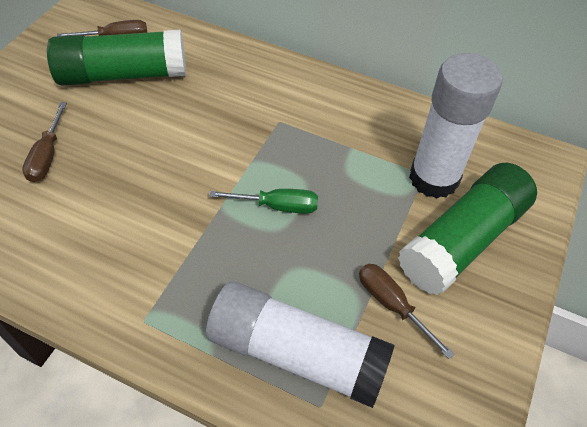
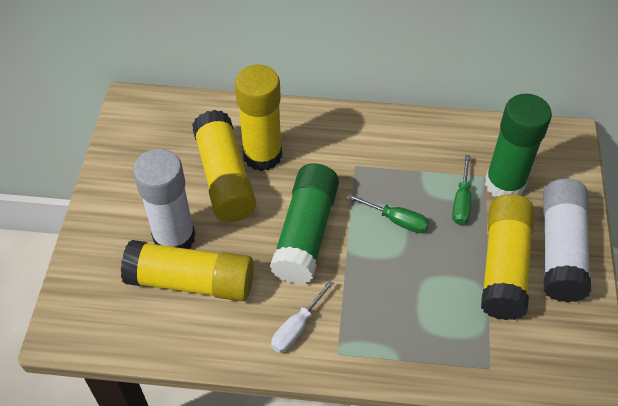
brown screwdriver: [22,102,67,182] [57,20,147,36] [359,264,454,359] = 3 -> none = 0
green screwdriver: [209,189,318,214] = 1 -> [347,194,429,233] [452,155,471,225] = 2
white screwdriver: none = 0 -> [271,280,334,353] = 1
yellow glue stick: none = 0 -> [121,240,254,301] [192,110,256,222] [235,65,282,171] [481,194,535,320] = 4

